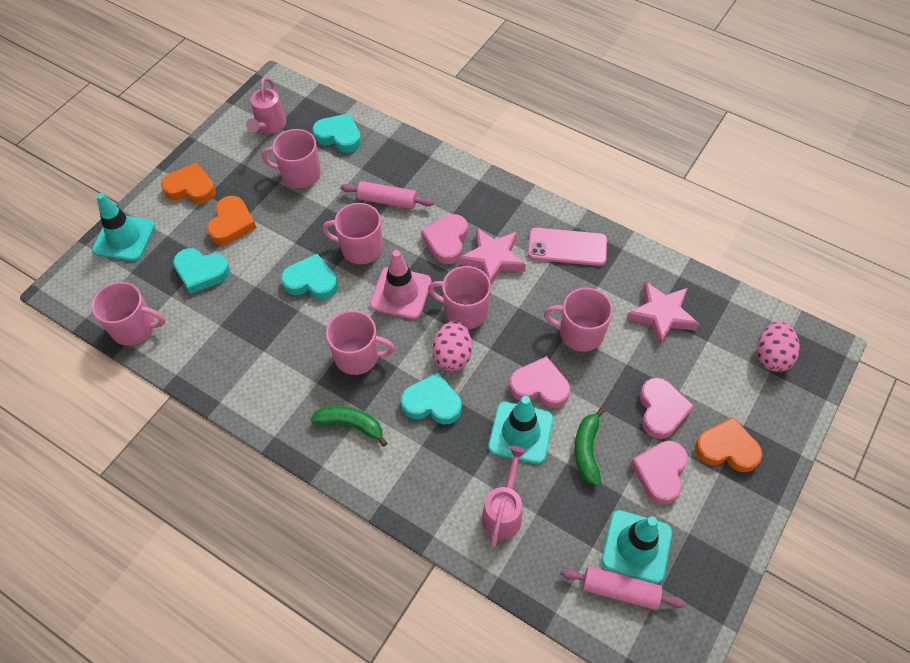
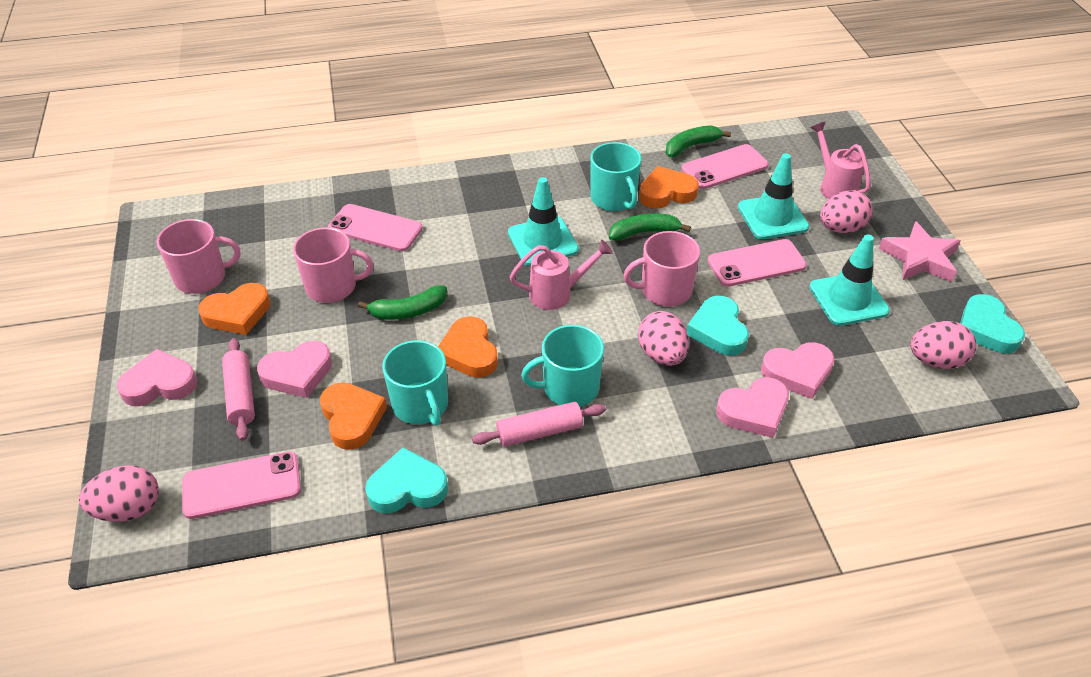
green banana: [310,406,387,447] [574,408,605,486] = 2 -> [358,285,447,320] [609,213,691,241] [666,125,731,157] = 3
orange heart: [161,162,216,204] [207,196,256,245] [695,417,763,472] = 3 -> [198,283,270,335] [320,382,387,450] [438,316,498,378] [639,166,699,209] = 4
pink egg: [432,320,472,371] [757,321,800,372] = 2 -> [79,465,159,522] [638,311,689,366] [820,190,872,233] [910,321,976,369] = 4
pink mug: [92,282,165,346] [262,129,321,188] [322,203,383,264] [326,310,395,375] [428,266,491,329] [544,288,613,352] = 6 -> [157,219,240,294] [293,228,373,303] [623,231,700,307] = 3
pink phone: [528,228,607,266] = 1 -> [182,452,301,519] [328,204,423,252] [681,144,769,189] [708,239,807,287] = 4
pink star: [459,228,526,285] [627,281,699,346] = 2 -> [879,221,960,282] = 1
pink traffic cone: [370,250,432,319] = 1 -> none = 0
turquoise heart: [173,248,230,294] [281,254,338,299] [313,113,361,153] [401,372,462,424] = 4 -> [365,447,448,513] [687,296,749,356] [960,294,1025,354] = 3
turquoise mug: none = 0 -> [382,340,448,426] [521,325,604,407] [590,142,641,211] = 3

